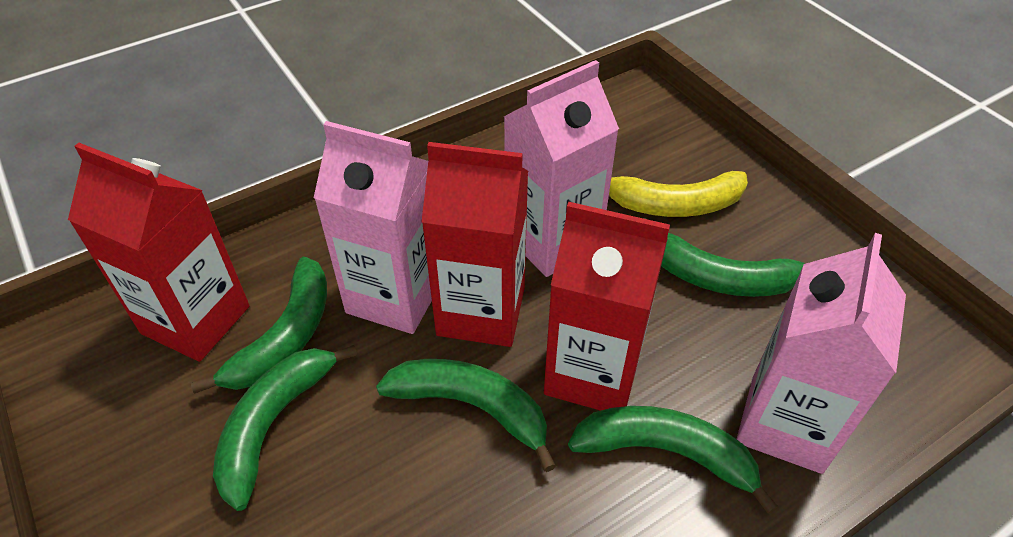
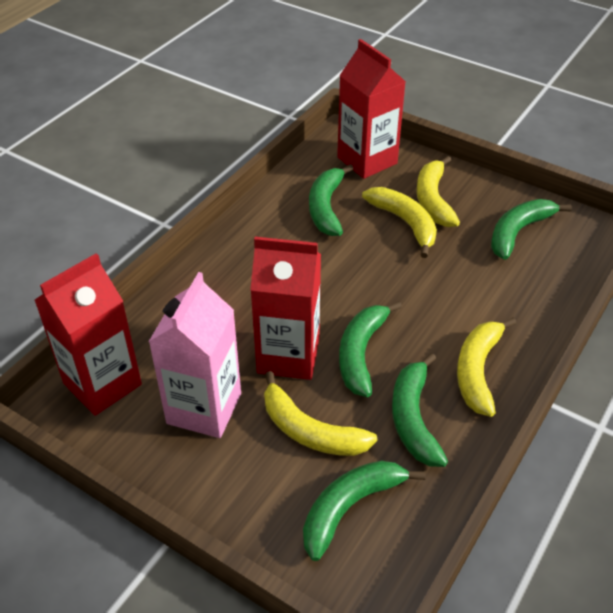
pink carton: [314,121,432,334] [504,60,619,277] [737,233,906,474] = 3 -> [148,272,241,438] = 1
yellow banana: [609,171,748,217] = 1 -> [264,371,377,456] [362,187,437,258] [416,156,460,227] [457,318,516,417] = 4

